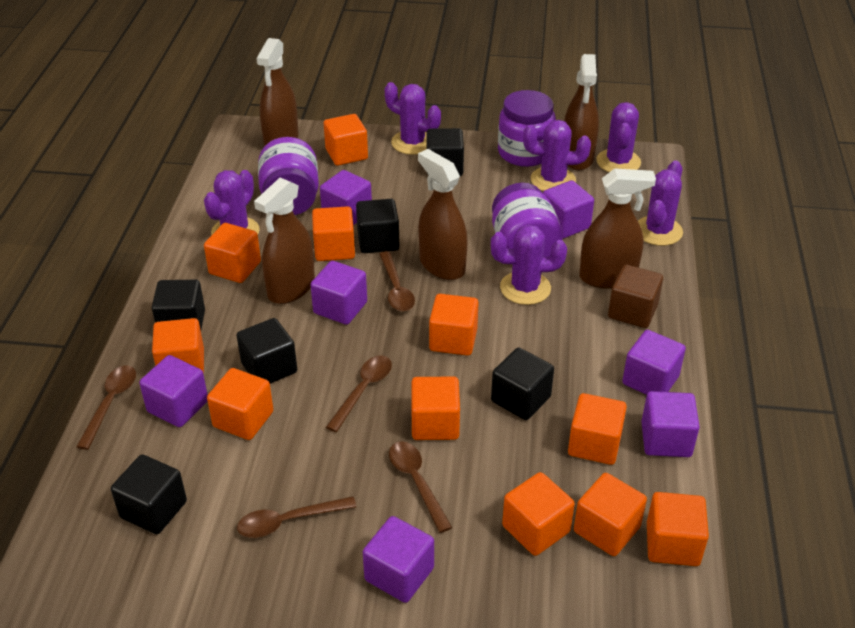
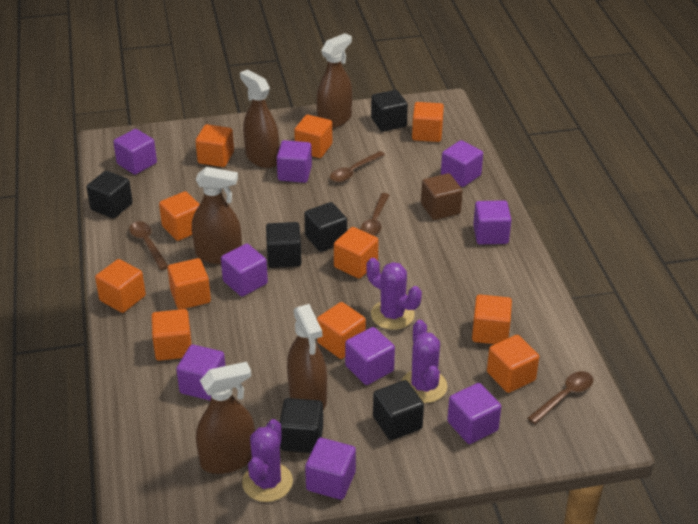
brown spoon: [76,366,136,450] [237,496,357,538] [326,355,392,432] [379,251,415,311] [389,441,452,533] = 5 -> [129,221,168,270] [330,151,385,182] [360,193,389,236] [527,371,593,424] = 4
purple cactus: [204,170,260,235] [385,82,441,155] [491,224,567,305] [523,120,591,191] [596,102,641,172] [638,160,683,246] = 6 -> [242,419,293,502] [366,258,422,330] [401,320,448,403] = 3
purple cube: [139,355,208,427] [311,261,367,325] [320,170,372,225] [363,516,434,603] [543,180,594,239] [622,330,686,395] [641,391,700,457] = 7 -> [113,129,157,175] [176,344,225,401] [221,244,268,297] [277,140,312,183] [305,438,356,500] [345,327,395,385] [441,140,483,187] [447,383,501,444] [473,200,511,244] = 9
purple jar: [258,137,319,215] [492,183,563,257] [498,90,556,167] = 3 -> none = 0

